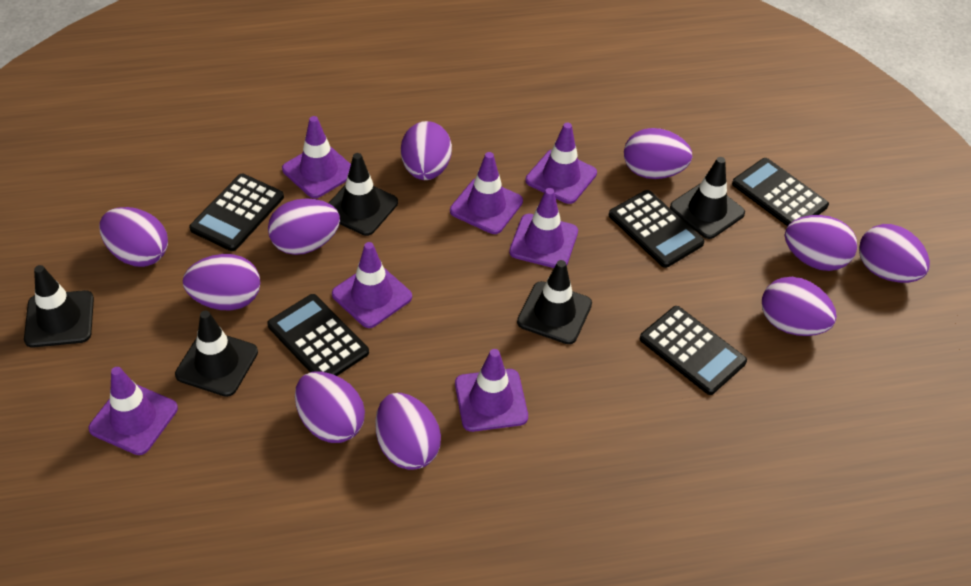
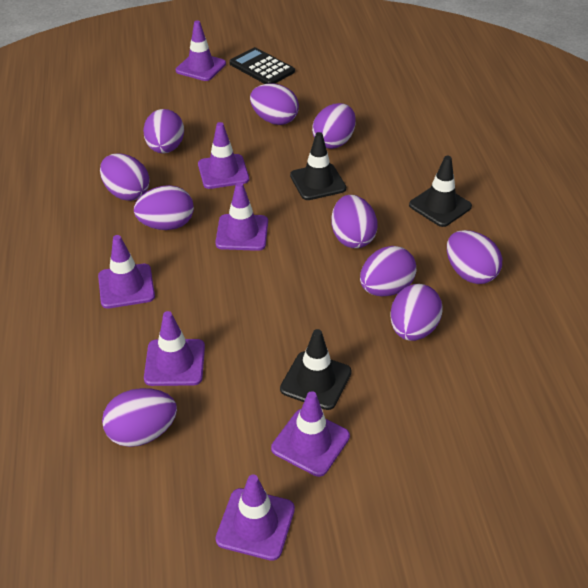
black calculator: [189,174,284,251] [267,294,369,376] [609,190,704,268] [640,306,747,395] [732,158,829,226] = 5 -> [229,47,295,84] = 1
black traffic cone: [24,265,94,348] [175,311,258,397] [329,153,398,236] [517,260,592,344] [670,157,745,239] = 5 -> [280,329,352,410] [290,132,346,200] [409,156,472,227] = 3

